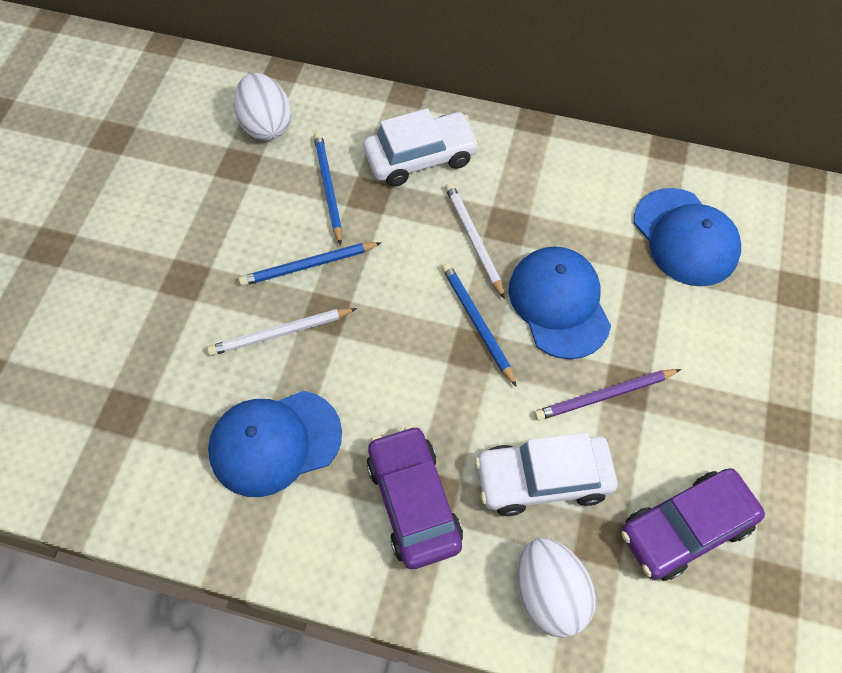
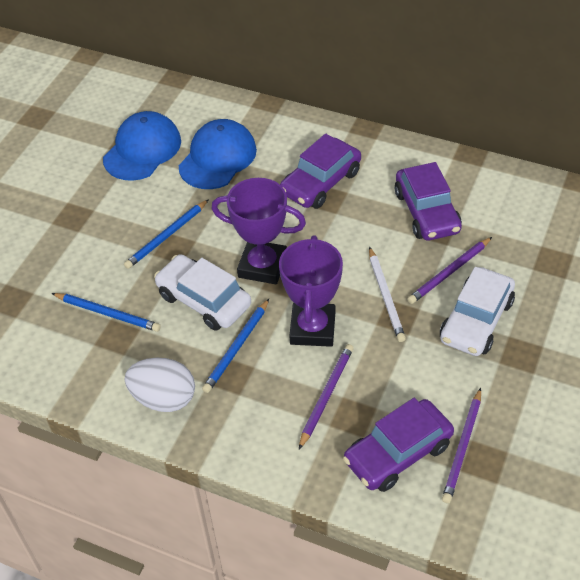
blue cap: [208,391,342,497] [509,246,611,359] [634,188,741,286] = 3 -> [103,111,181,181] [179,119,257,189] = 2
purple car: [367,425,463,569] [621,468,765,581] = 2 -> [280,133,361,209] [343,398,454,492] [395,162,462,241] = 3
purple pencil: [534,369,681,421] = 1 -> [299,344,354,449] [407,237,492,304] [442,388,481,503] = 3
purple trophy: none = 0 -> [211,178,306,284] [279,235,343,347] = 2
white egg: [234,73,291,141] [518,537,596,638] = 2 -> [125,358,195,412] = 1
white pencil: [207,308,357,356] [445,183,505,299] = 2 -> [369,247,406,342] = 1

